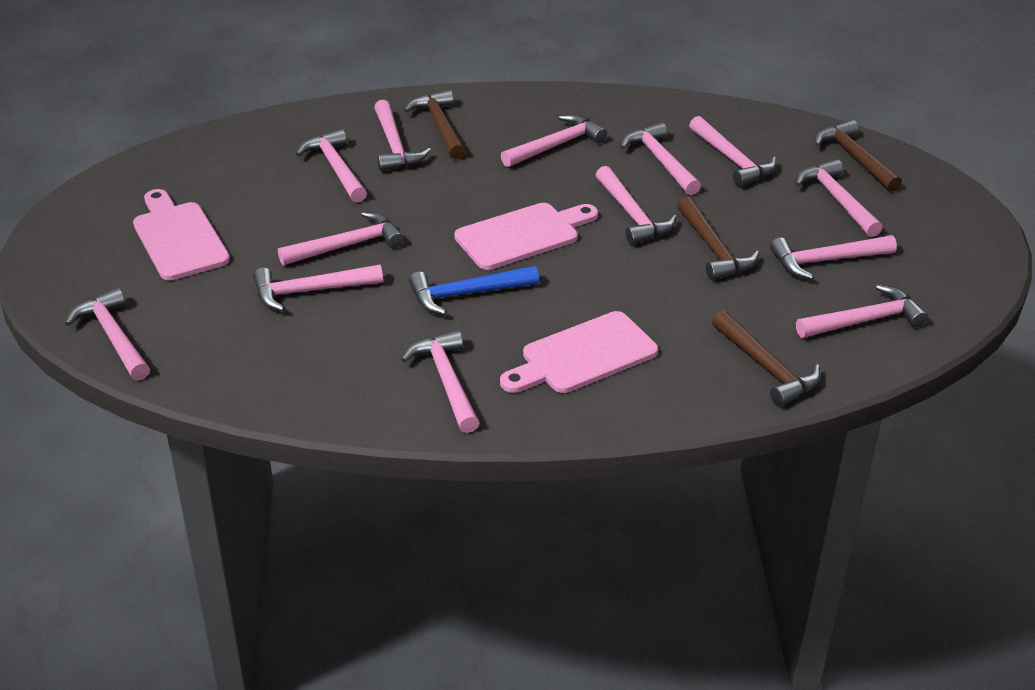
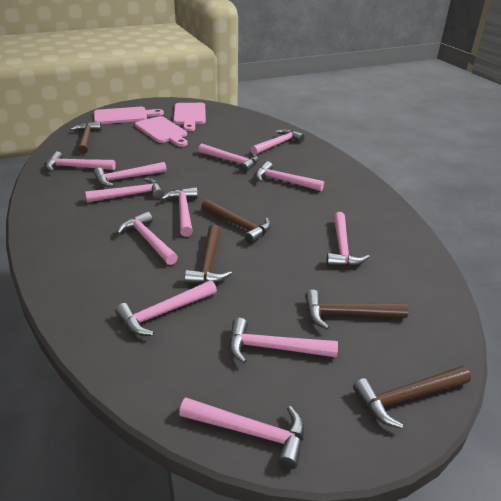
blue hammer: [409,266,539,315] = 1 -> none = 0
brown hammer: [404,89,466,160] [677,197,759,280] [712,311,821,406] [814,120,902,192] = 4 -> [70,122,101,154] [185,224,232,284] [201,199,271,244] [305,290,409,330] [353,366,471,429] = 5
pink hammer: [65,288,150,380] [253,264,383,312] [278,212,404,265] [296,129,367,203] [374,100,431,171] [401,330,480,433] [501,114,607,167] [596,166,676,245] [620,122,701,195] [689,116,776,187] [770,235,897,280] [795,159,883,237] [796,285,928,338] = 13 -> [46,151,116,172] [85,178,164,203] [94,162,167,187] [115,280,217,336] [117,212,178,265] [161,187,198,237] [179,398,304,469] [198,144,259,172] [229,318,338,364] [251,129,305,154] [256,161,324,191] [326,212,370,267] = 12

